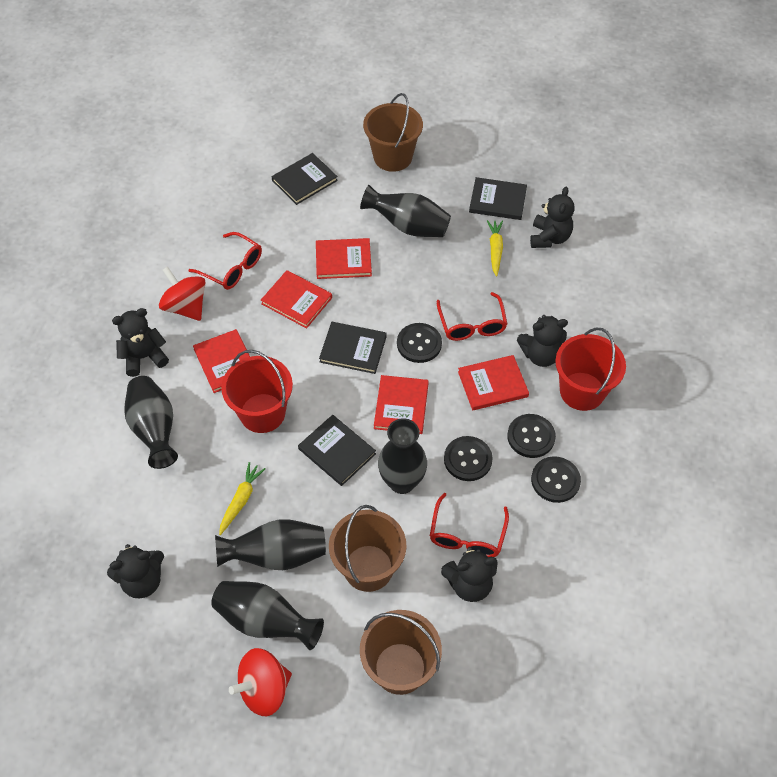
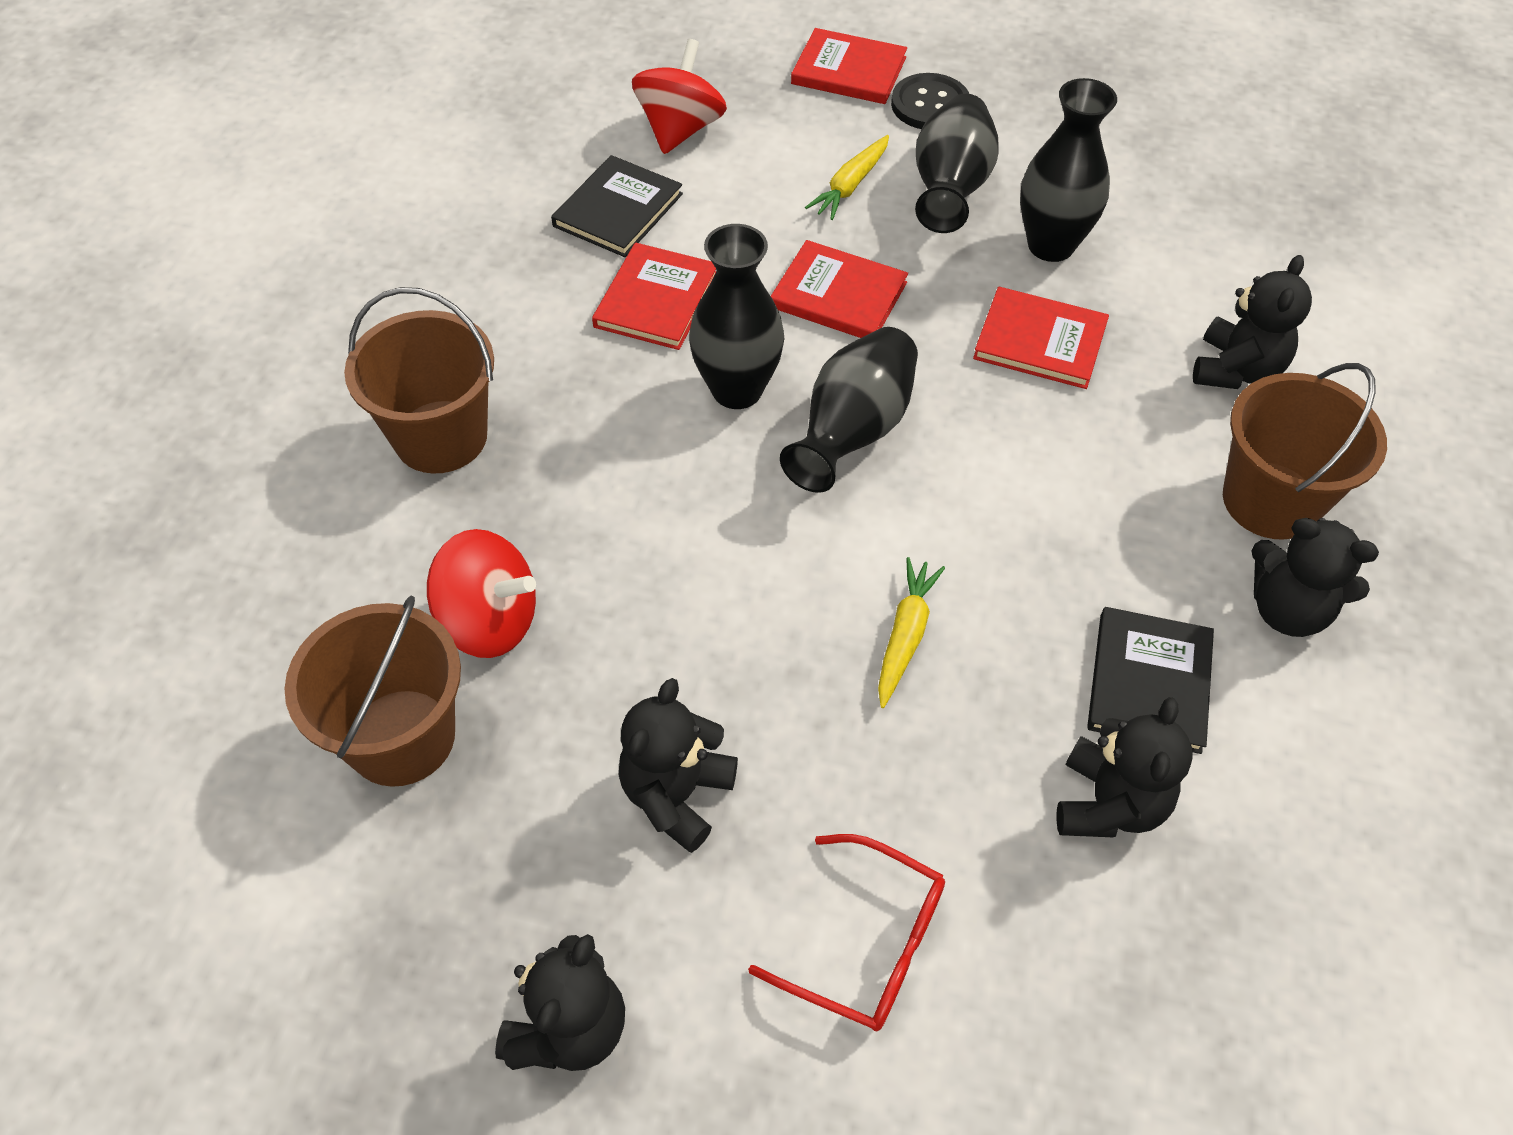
black book: [271,153,338,205] [298,415,376,486] [319,322,387,374] [469,177,527,220] = 4 -> [551,155,683,257] [1087,607,1214,754] = 2
black button: [397,323,442,363] [444,436,493,481] [507,414,556,458] [531,456,581,503] = 4 -> [891,73,969,129] = 1
black vase: [124,376,178,469] [211,581,324,650] [215,519,326,570] [360,185,451,237] [378,418,427,494] = 5 -> [689,224,784,409] [780,327,918,493] [915,94,999,233] [1020,78,1117,262] = 4
red book: [193,329,250,393] [261,270,332,329] [316,238,372,279] [374,375,429,434] [458,355,529,410] = 5 -> [592,243,716,350] [771,240,908,338] [791,28,907,104] [973,287,1109,389] = 4
red bucket: [221,350,293,433] [555,328,626,411] = 2 -> none = 0
red glasses: [189,232,262,290] [430,493,509,557] [437,292,507,341] = 3 -> [748,834,945,1031] = 1

